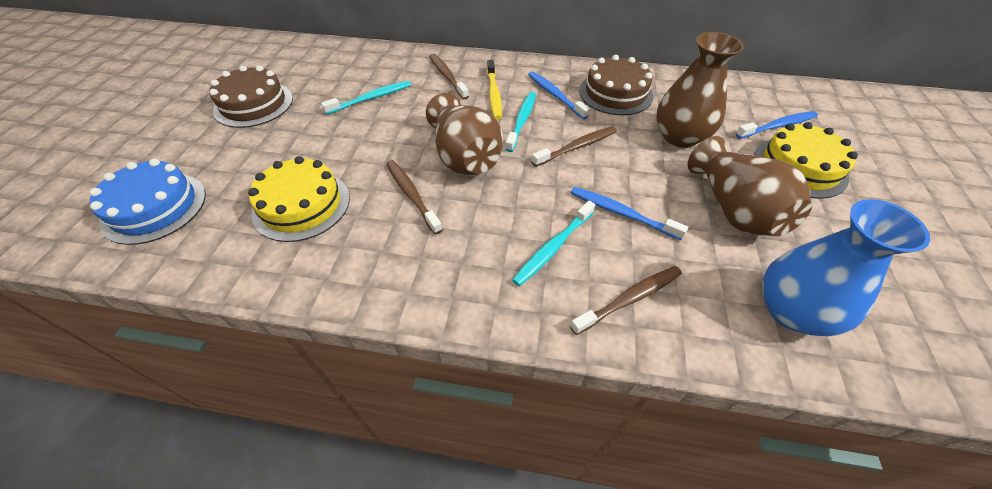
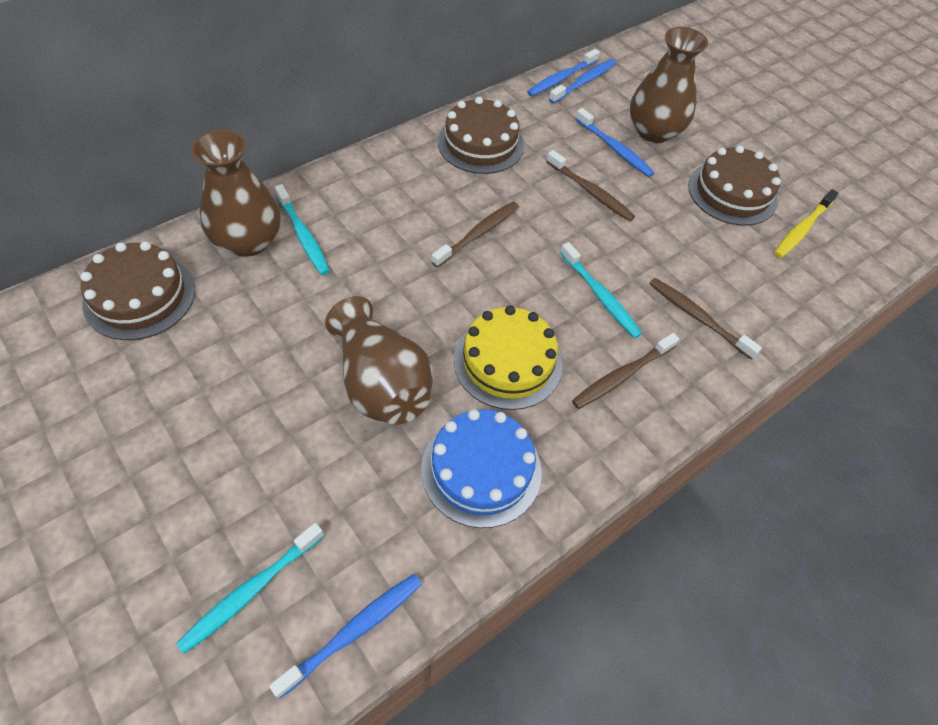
blue toothbrush: [528,72,590,120] [571,187,688,240] [735,111,818,139] = 3 -> [269,574,422,699] [527,49,600,96] [549,59,616,104] [575,108,655,177] = 4
blue vase: [762,199,930,337] = 1 -> none = 0
brown cake: [209,65,293,128] [579,55,653,115] = 2 -> [80,241,195,340] [438,97,524,174] [688,145,781,226] = 3
yellow cake: [248,156,350,242] [754,122,858,199] = 2 -> [454,305,562,410] = 1

